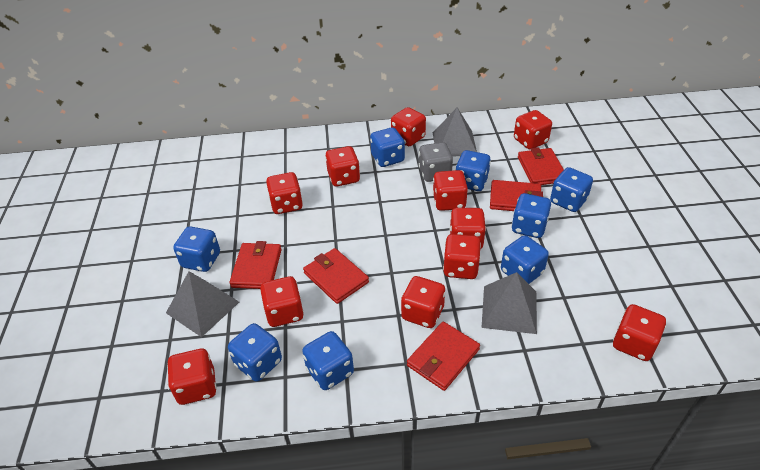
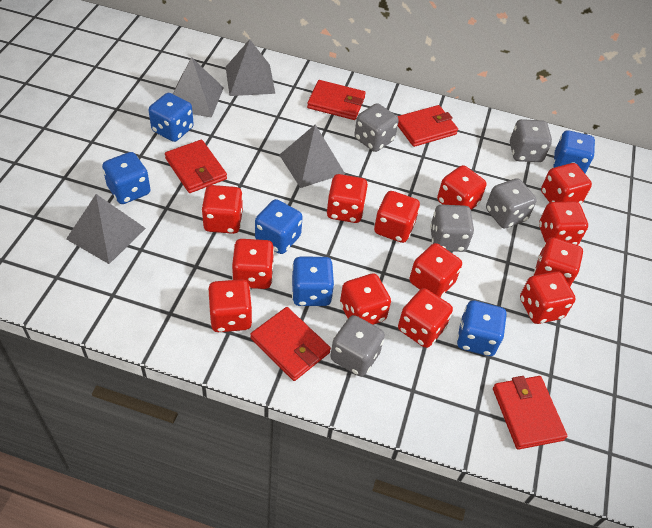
blue dice: [173,226,220,272] [228,323,282,382] [302,331,354,390] [370,127,405,167] [456,150,491,191] [501,235,549,284] [511,193,551,238] [550,167,593,212] = 8 -> [102,152,151,204] [148,93,194,142] [255,199,303,254] [292,257,334,306] [457,301,507,356] [553,130,595,174] = 6
grey dice: [419,142,453,182] = 1 -> [330,315,385,376] [354,103,399,152] [430,204,474,252] [486,178,537,229] [510,119,552,162] = 5
grey pyramid: [166,271,239,337] [433,108,477,157] [482,272,537,334] = 3 -> [66,194,146,264] [173,57,224,118] [226,39,275,96] [279,124,345,188] = 4
red dice: [167,349,217,405] [260,276,304,327] [266,172,303,214] [325,146,360,186] [391,107,426,146] [401,276,445,328] [433,170,468,211] [443,234,481,279] [449,208,486,249] [514,110,552,150] [613,304,666,361] = 11 -> [201,185,243,234] [208,279,253,332] [232,239,274,289] [327,174,368,223] [340,274,391,325] [374,191,420,243] [398,288,453,348] [410,243,462,298] [437,165,486,210] [520,271,576,324] [534,237,583,286] [539,201,588,245] [541,163,592,205] = 13

